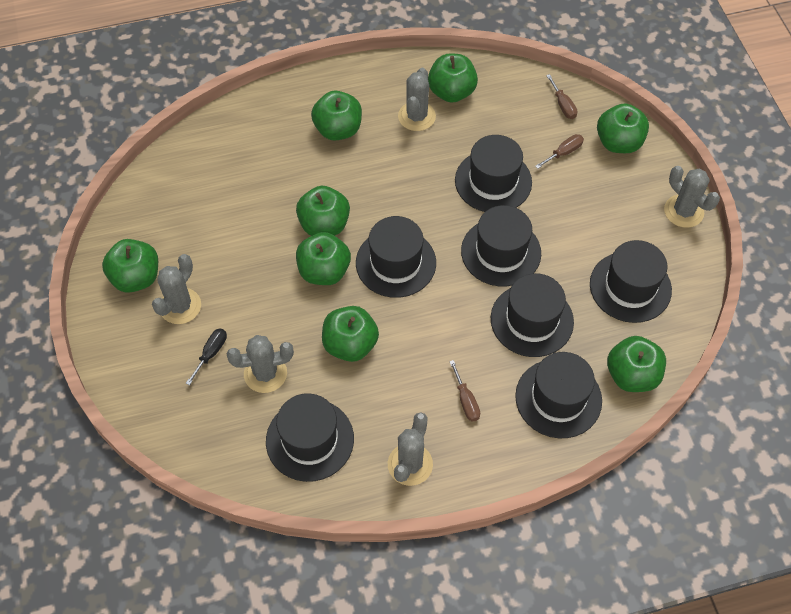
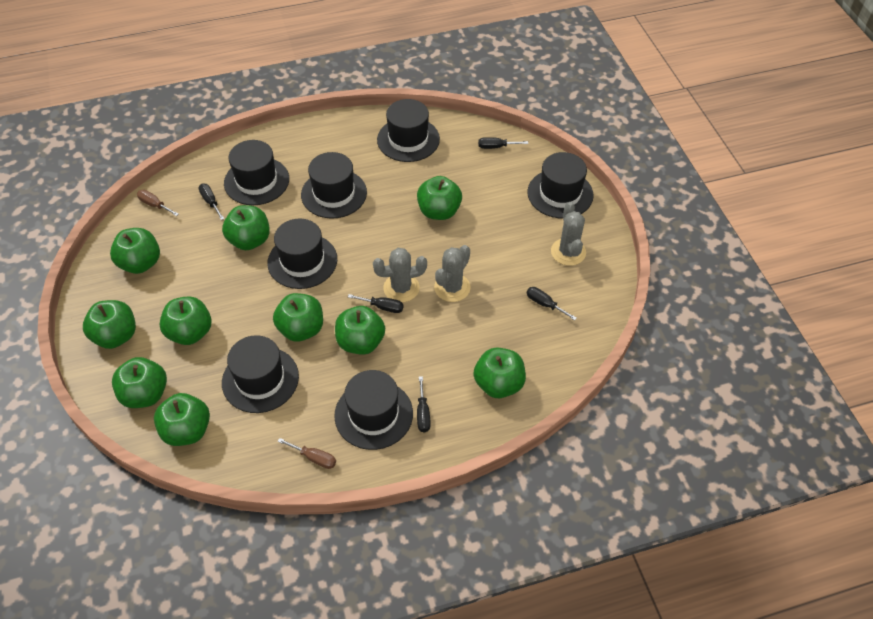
black screwdriver: [186,328,227,385] = 1 -> [198,183,224,220] [348,294,404,313] [417,376,431,432] [478,137,528,149] [527,287,577,320] = 5
brown screwdriver: [449,360,480,422] [535,134,584,169] [546,74,577,119] = 3 -> [137,190,179,216] [278,438,336,469] = 2
green apple: [102,239,158,293] [296,186,350,236] [296,232,351,285] [311,91,362,140] [322,306,379,362] [428,53,478,103] [597,103,649,153] [607,336,666,392] = 8 -> [83,300,136,349] [110,228,160,274] [112,357,167,408] [154,393,210,446] [159,296,211,345] [222,205,270,250] [273,293,323,342] [335,306,385,355] [417,176,462,220] [474,347,526,398] = 10
grey cactus: [152,254,201,324] [226,335,294,393] [388,412,433,486] [398,68,436,131] [664,166,720,228] = 5 -> [373,248,427,302] [434,245,471,302] [551,202,586,266] = 3

